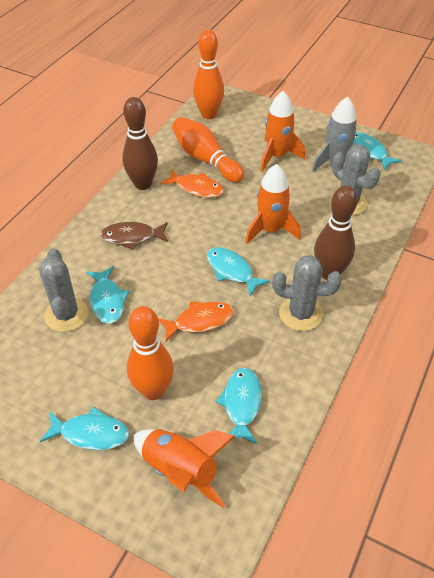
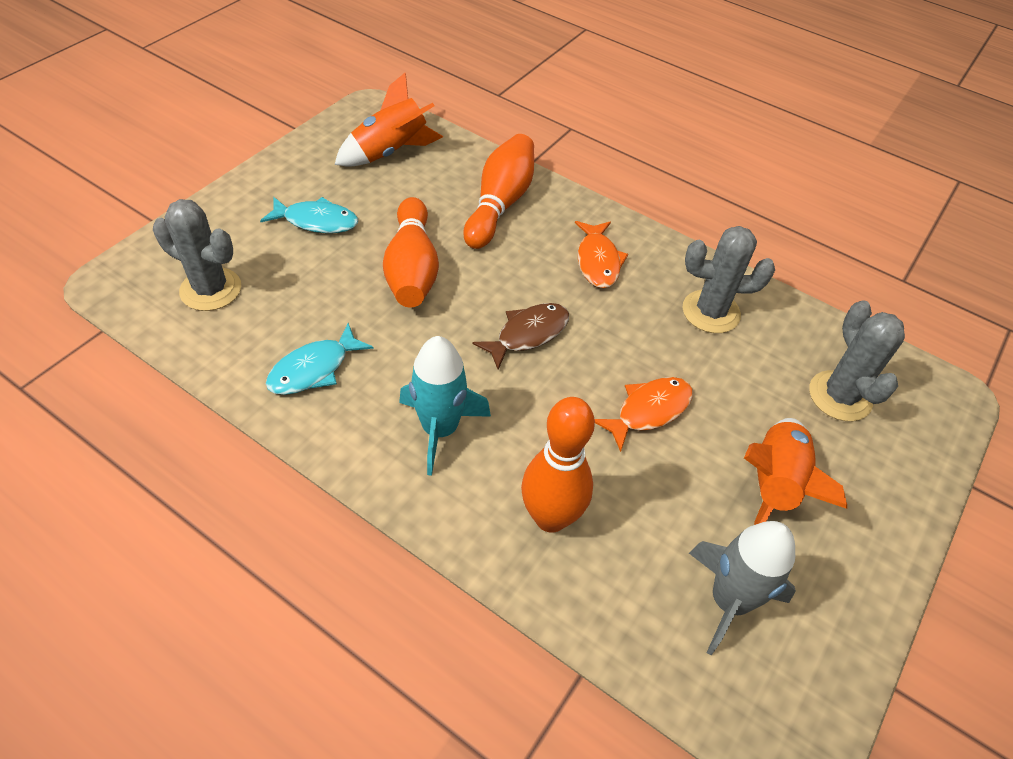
brown bowling pin: [122,97,158,190] [314,185,358,280] = 2 -> none = 0
orange rocket: [134,429,235,508] [245,164,301,244] [260,91,305,171] = 3 -> [334,73,443,167] [744,418,847,525] = 2
turquoise fish: [40,407,129,450] [86,266,129,324] [207,247,270,297] [216,368,262,444] [354,132,402,170] = 5 -> [260,197,358,233] [266,323,374,395] = 2
turquoise rocket: none = 0 -> [399,336,491,476] = 1

